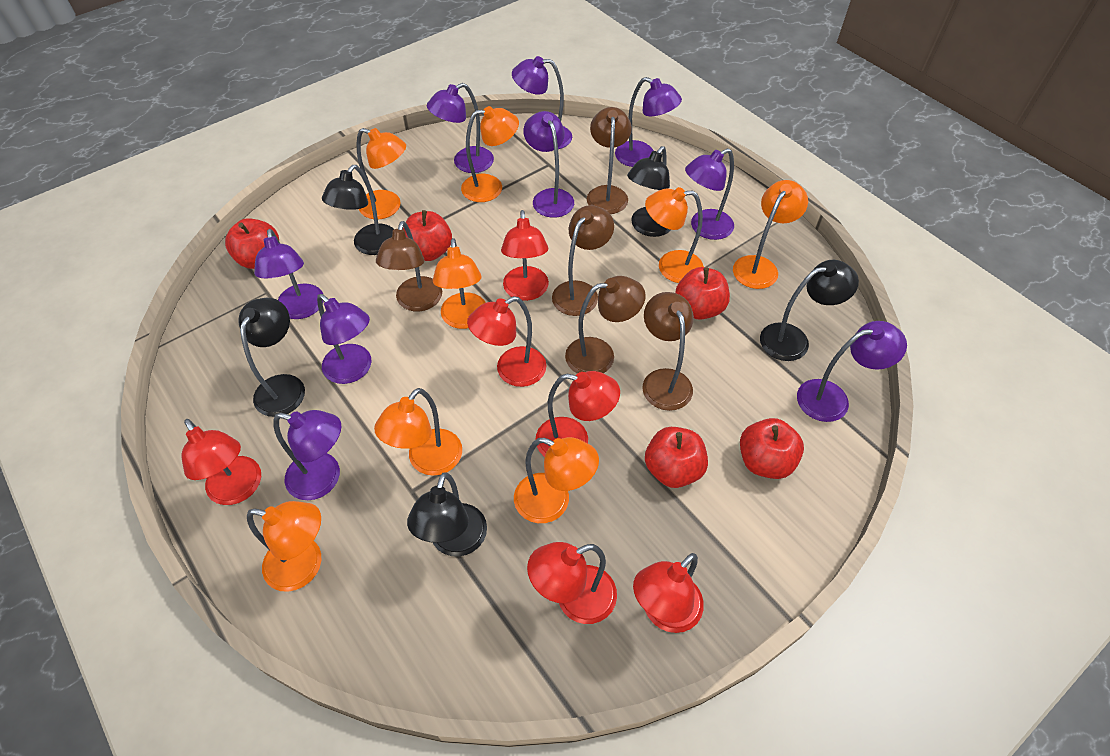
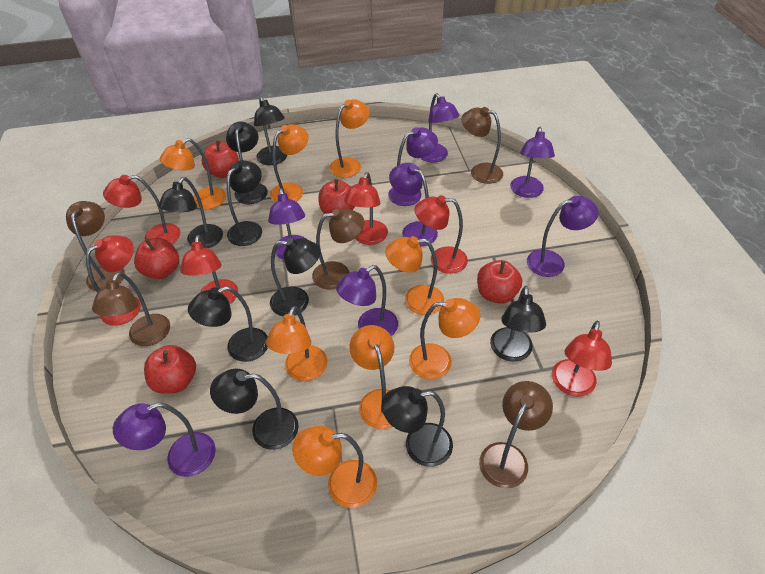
black lamp: [238,298,305,417] [322,165,394,255] [407,472,487,557] [627,146,671,237] [760,260,859,361] = 5 -> [159,177,223,248] [188,286,268,362] [210,369,299,450] [226,122,268,204] [227,160,262,246] [254,97,287,165] [270,238,321,317] [382,386,453,467] [490,286,546,362] = 9
purple lamp: [254,229,324,319] [273,410,341,500] [317,294,371,384] [427,83,494,173] [512,56,572,149] [523,111,574,218] [615,77,682,167] [685,148,734,240] [797,321,907,422] = 9 -> [113,403,216,477] [268,188,306,260] [336,265,398,336] [388,127,438,206] [389,163,438,246] [420,93,460,162] [510,127,555,198] [527,196,599,277] = 8

